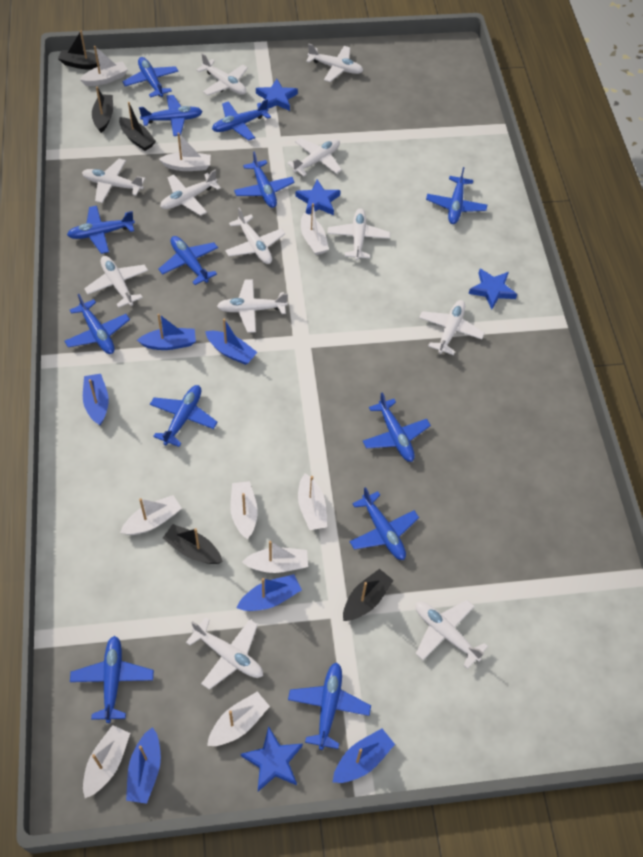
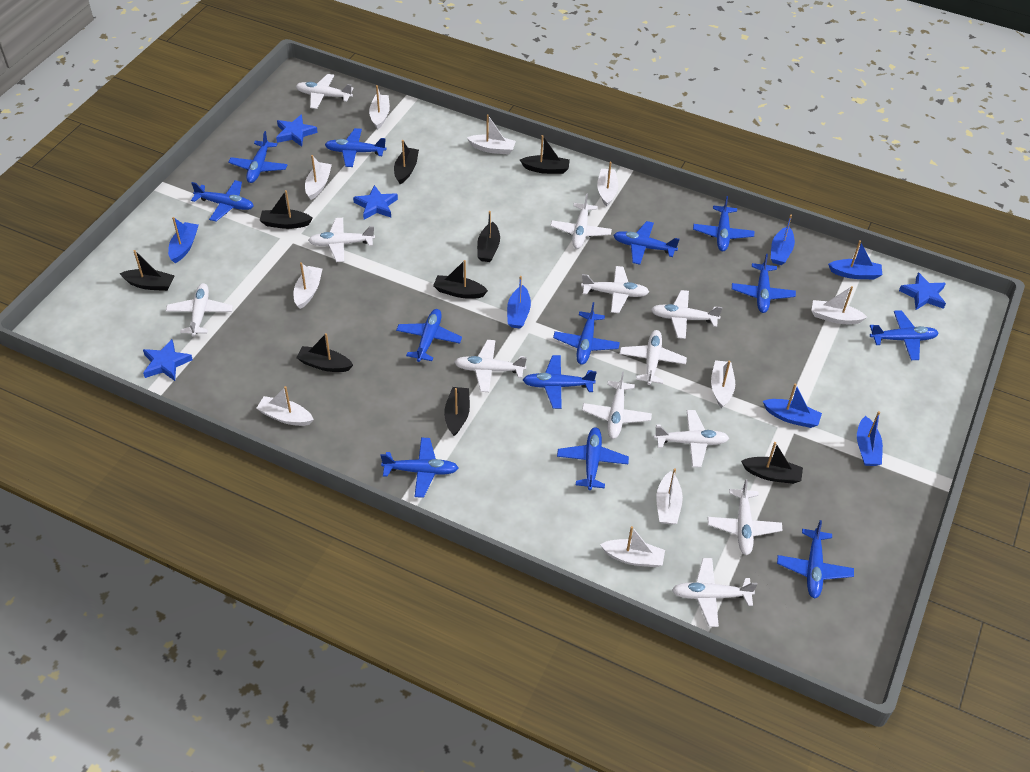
black boat: [58,30,100,70] [92,87,113,133] [119,102,156,151] [163,524,223,564] [343,569,394,621] = 5 -> [119,250,175,291] [259,190,313,229] [296,333,353,372] [394,140,419,184] [433,260,488,299] [444,387,470,436] [477,211,500,262] [520,135,570,174] [741,442,803,484] = 9
white boat: [80,46,128,86] [83,725,130,798] [120,495,182,535] [159,133,211,171] [207,692,270,746] [230,481,258,539] [242,541,308,573] [298,473,327,530] [301,203,329,255] = 9 -> [256,386,314,426] [294,262,322,309] [305,155,332,200] [369,85,390,129] [467,114,516,155] [597,161,618,207] [600,526,665,567] [656,468,683,525] [711,360,735,408] [811,286,867,324] = 10

